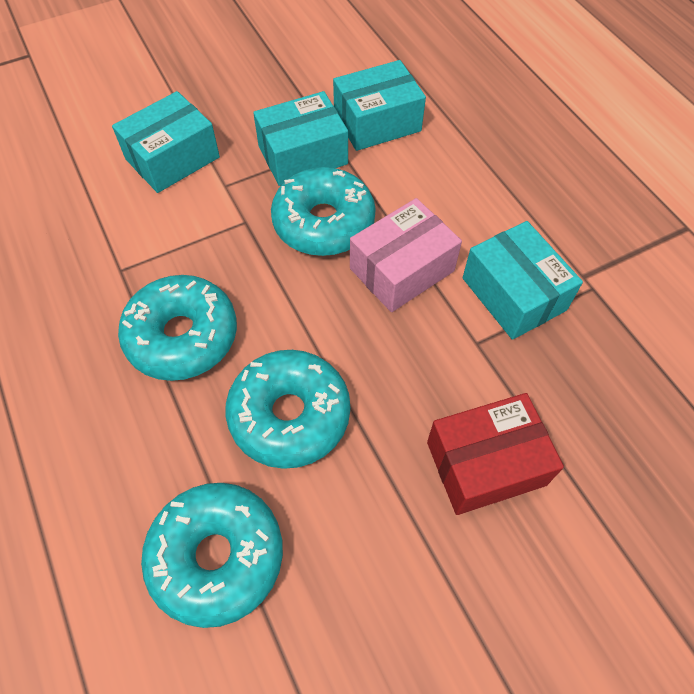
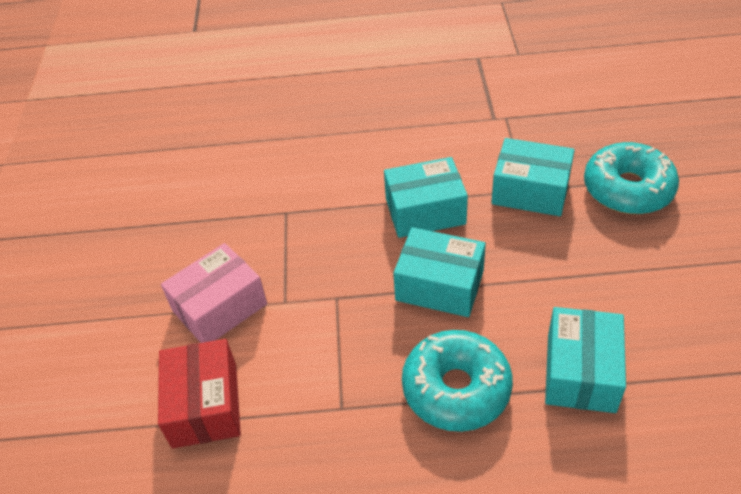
turquoise donut: [118,275,237,381] [141,483,283,628] [225,350,350,469] [271,167,376,256] = 4 -> [402,330,513,432] [584,142,679,214] = 2

